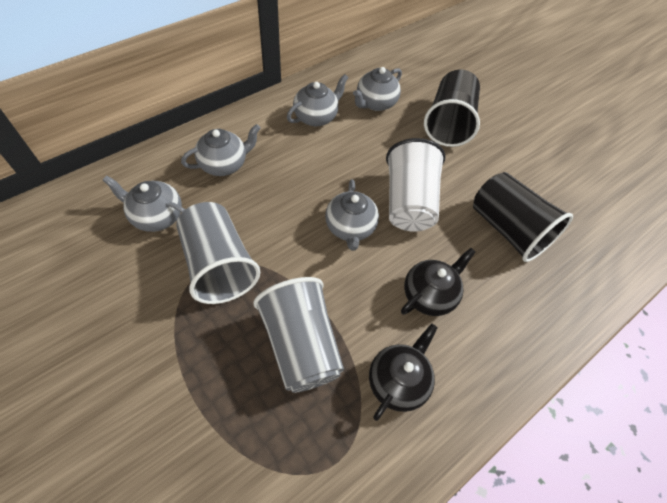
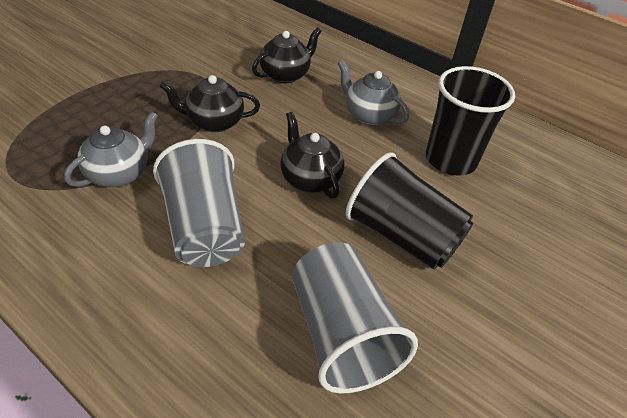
black teapot: [369,324,438,421] [401,248,476,316] = 2 -> [160,75,260,132] [252,27,322,83] [280,112,344,198] = 3
grey teapot: [103,176,185,232] [181,124,261,176] [287,74,349,126] [325,179,379,251] [353,67,402,111] = 5 -> [64,112,158,187] [338,60,409,125] = 2
white cup: [386,138,445,232] = 1 -> none = 0

